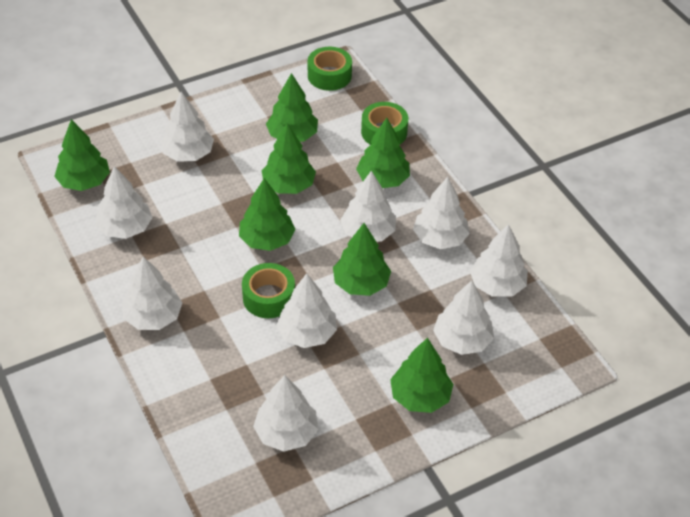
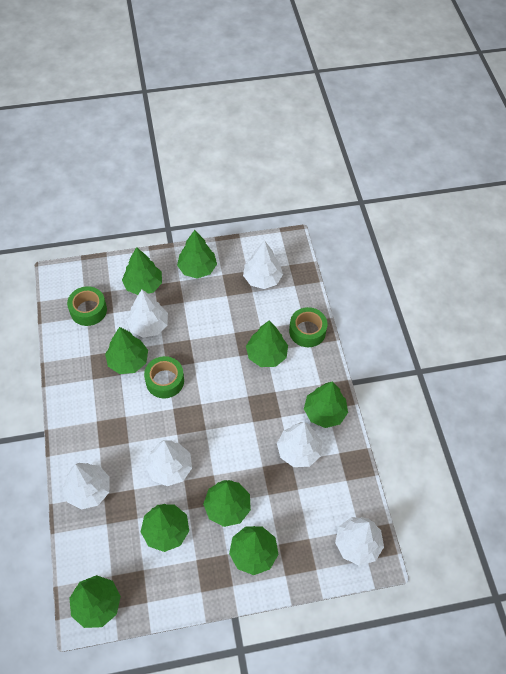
green tree: [54,119,110,191] [239,178,296,251] [262,123,316,194] [266,73,318,142] [333,223,391,296] [356,118,410,188] [390,338,453,413] = 7 -> [69,575,121,628] [105,327,148,374] [122,247,162,295] [141,504,189,552] [177,230,217,279] [203,480,251,527] [229,526,279,575] [246,320,288,367] [304,381,348,428] = 9
white tree: [95,166,153,239] [122,256,182,330] [161,92,214,162] [253,375,318,452] [276,273,337,348] [340,171,396,242] [413,177,470,249] [433,280,494,355] [470,224,528,297] = 9 -> [62,463,110,509] [126,290,168,337] [146,440,192,486] [243,241,283,289] [277,422,322,467] [335,517,384,566] = 6

